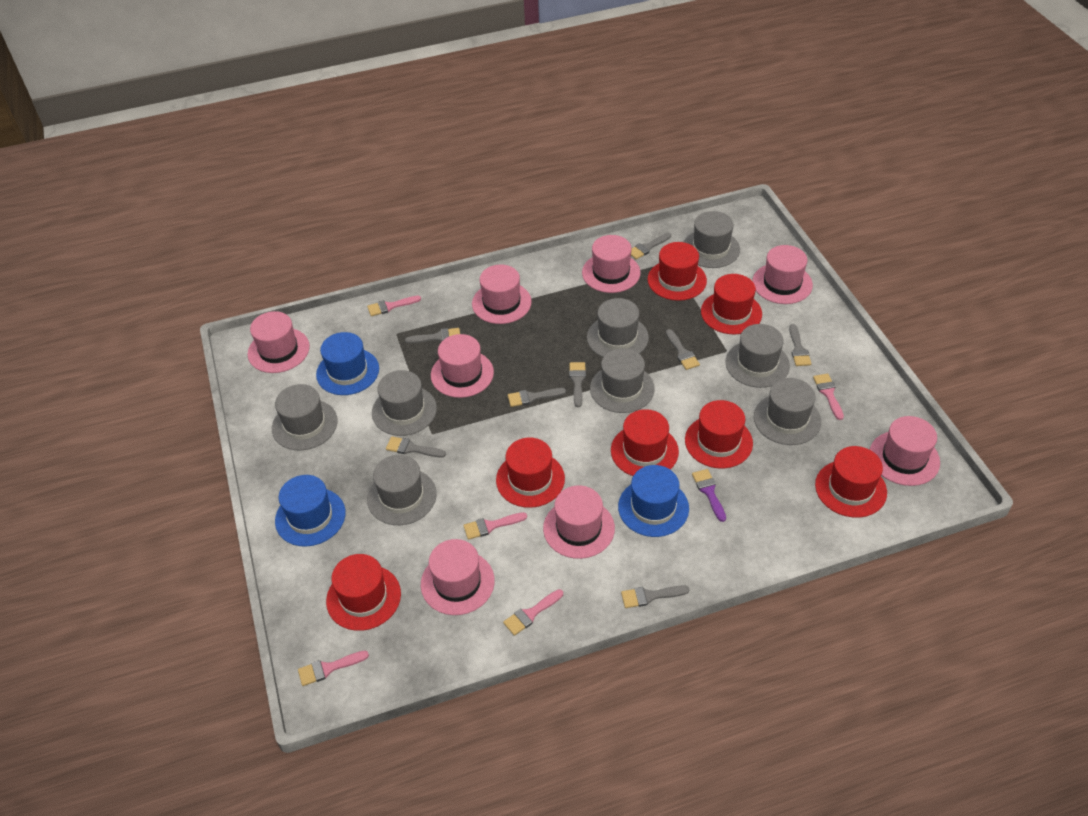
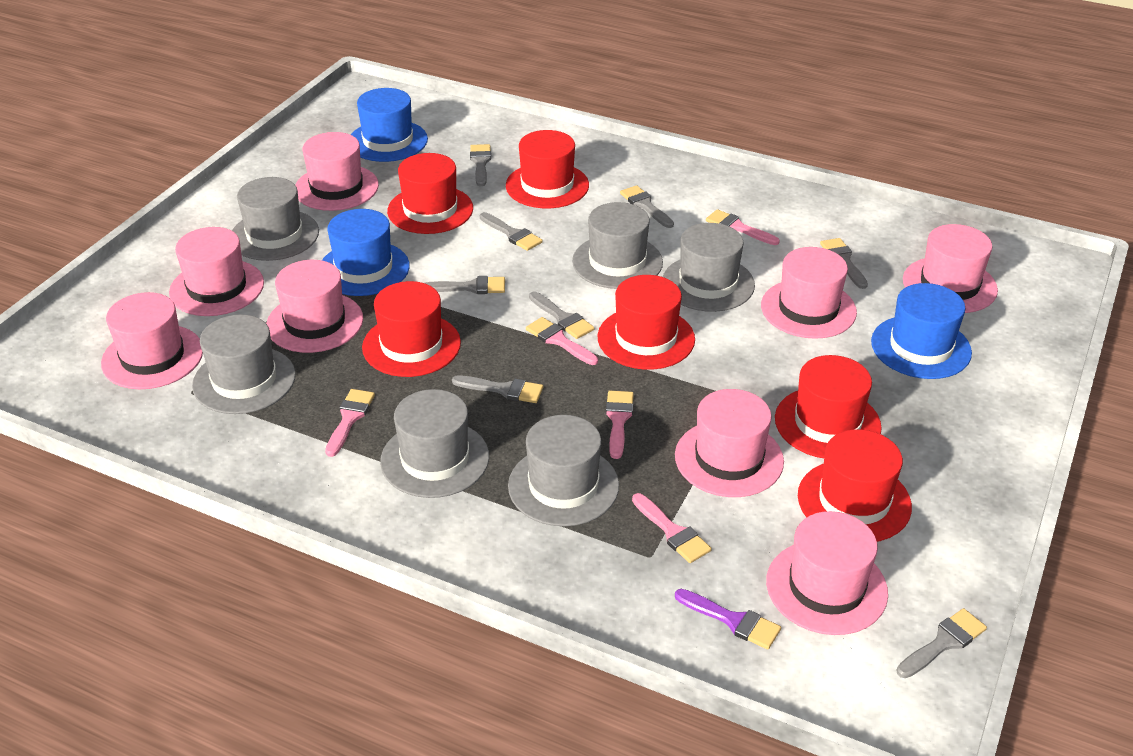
grey hat: [272,384,338,450] [367,455,437,525] [372,370,437,436] [587,298,649,357] [590,348,655,413] [684,211,740,268] [725,324,790,388] [754,378,821,445] = 8 -> [192,314,296,414] [232,177,319,261] [380,389,489,498] [508,415,619,526] [572,202,663,289] [663,223,755,312] = 6
red hat: [326,554,401,631] [496,438,565,508] [611,409,679,476] [647,242,707,301] [685,400,753,468] [701,274,762,334] [815,446,887,518] = 7 -> [362,281,461,377] [387,153,473,234] [506,130,589,208] [598,275,695,370] [775,355,882,458] [798,429,912,542] = 6

